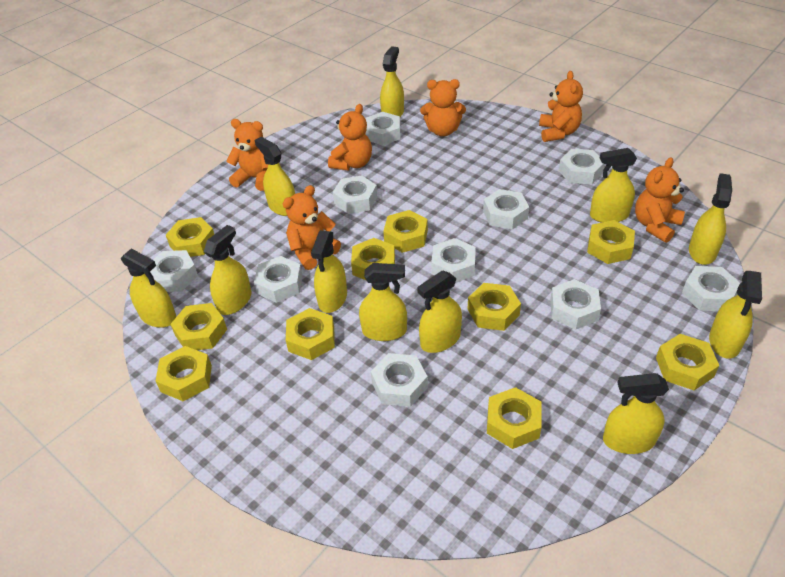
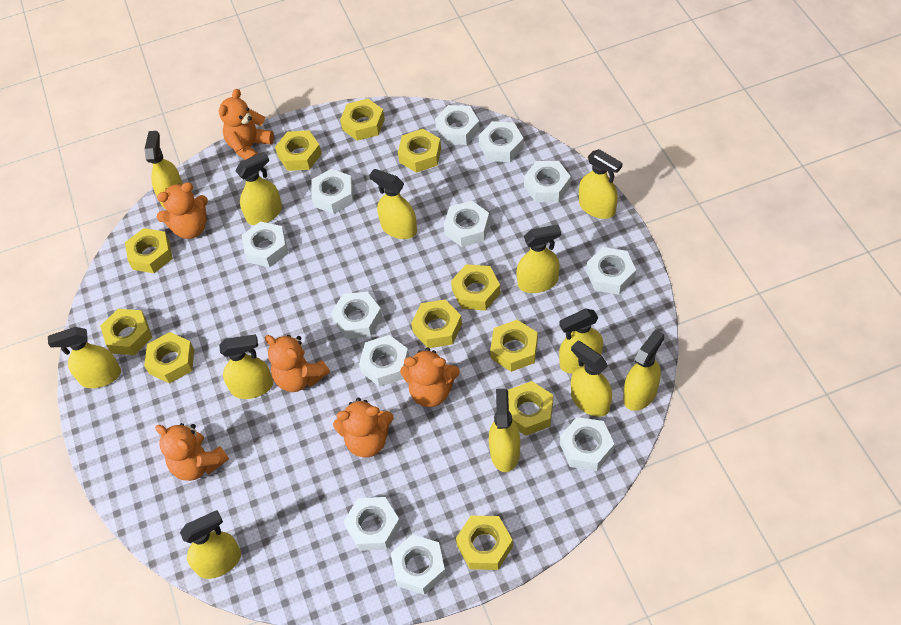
white nut: [150,250,198,292] [254,256,303,303] [333,175,377,214] [365,112,400,145] [371,353,428,407] [431,238,476,283] [483,189,529,229] [550,279,601,330] [559,149,604,184] [682,266,740,311] = 10 -> [242,221,288,267] [311,169,354,214] [331,292,382,339] [343,497,401,551] [359,335,409,387] [391,535,446,595] [435,105,480,145] [444,201,490,247] [479,121,524,162] [524,161,571,202] [560,417,614,471] [586,247,636,295] = 12
yellow nut: [156,346,212,401] [166,217,214,257] [170,303,227,350] [286,308,335,360] [351,238,395,280] [383,210,428,253] [468,283,521,331] [487,387,542,449] [587,220,635,264] [656,334,719,390] = 10 -> [100,309,152,355] [125,228,173,273] [144,332,194,384] [275,130,322,171] [340,99,385,141] [398,129,441,173] [411,299,462,348] [451,264,501,311] [456,516,513,570] [490,320,538,372] [508,381,553,436] = 11
yellow spray bottle: [121,248,176,328] [204,225,252,315] [254,137,295,216] [311,230,347,313] [359,263,407,341] [380,46,404,117] [417,270,462,353] [590,148,637,223] [603,373,669,454] [689,173,732,265] [709,271,762,359] = 11 -> [48,327,121,388] [145,131,183,209] [180,510,241,579] [219,334,273,399] [235,152,282,225] [369,169,417,239] [489,389,520,472] [516,224,561,293] [559,309,603,374] [571,341,612,417] [579,149,623,219] [623,329,664,411] = 12

